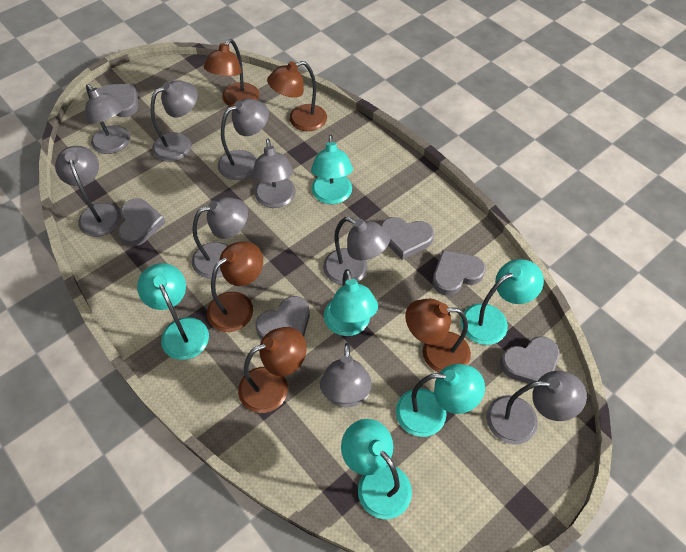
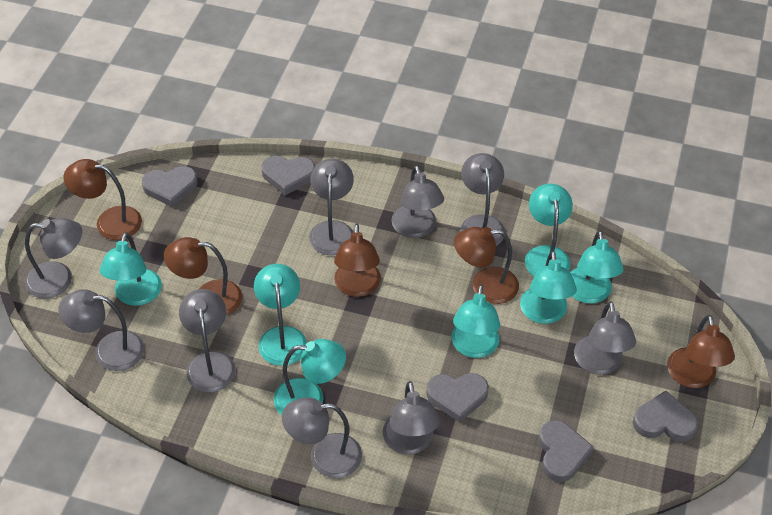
grey heart: [99,83,138,117] [118,198,166,246] [256,296,310,339] [381,217,434,260] [433,250,486,296] [500,336,560,384] = 6 -> [142,166,198,207] [261,156,315,195] [426,373,489,422] [539,420,594,482] [633,391,698,442] = 5
turquoise lamp: [137,263,209,360] [311,135,353,204] [324,269,378,336] [341,419,412,519] [396,364,485,437] [461,259,544,345] = 6 -> [100,232,162,306] [254,264,307,366] [274,339,346,415] [452,284,500,358] [520,250,577,324] [525,183,573,277] [570,230,623,304] = 7

